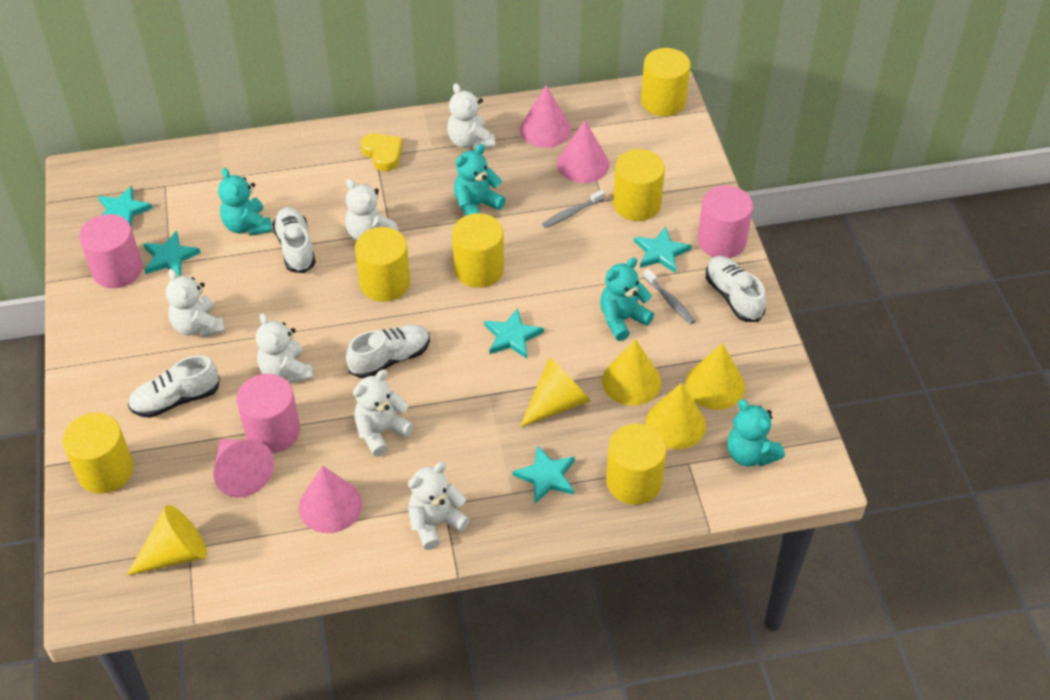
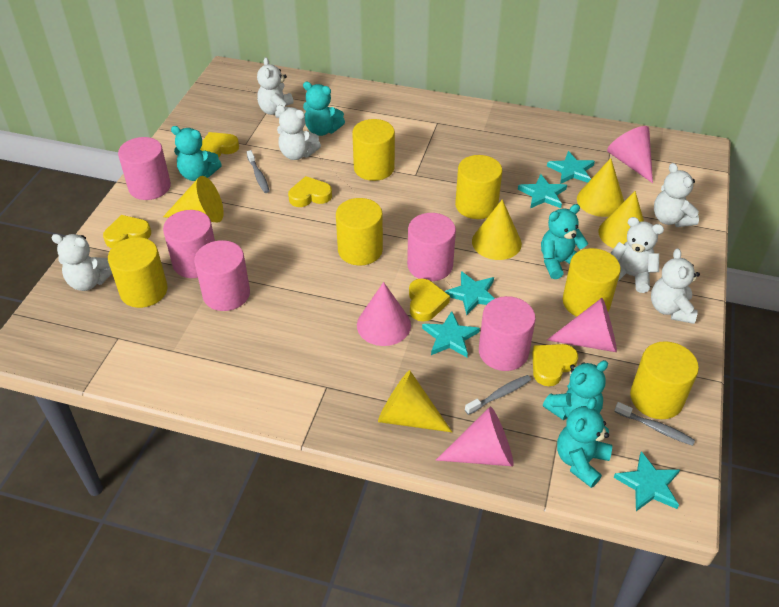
grey toothbrush: [542,190,605,228] [643,268,695,325] = 2 -> [247,150,269,193] [465,375,531,415] [614,402,695,446] = 3
pink cylinder: [79,214,143,288] [237,374,300,453] [697,185,753,258] = 3 -> [118,137,171,200] [163,210,215,278] [194,240,250,311] [407,213,456,281] [479,296,536,371] = 5
turquoise teddy bear: [218,168,273,236] [454,144,506,216] [600,258,654,341] [727,399,785,467] = 4 -> [171,126,222,181] [303,82,345,136] [541,204,588,279] [543,360,608,420] [557,397,612,488] = 5
white shoe: [128,355,220,418] [272,207,316,273] [346,325,430,378] [706,256,766,322] = 4 -> none = 0
yellow heart: [361,133,403,171] = 1 -> [103,215,151,248] [200,132,239,157] [288,176,332,207] [409,278,450,322] [532,344,578,386] = 5

